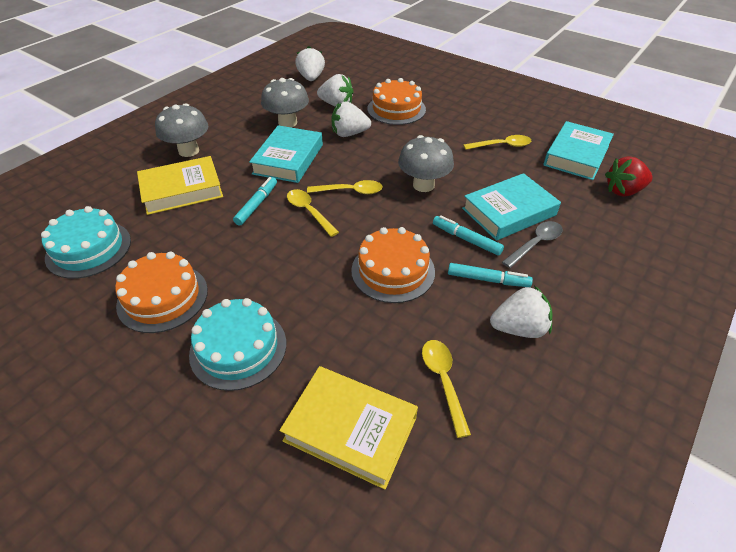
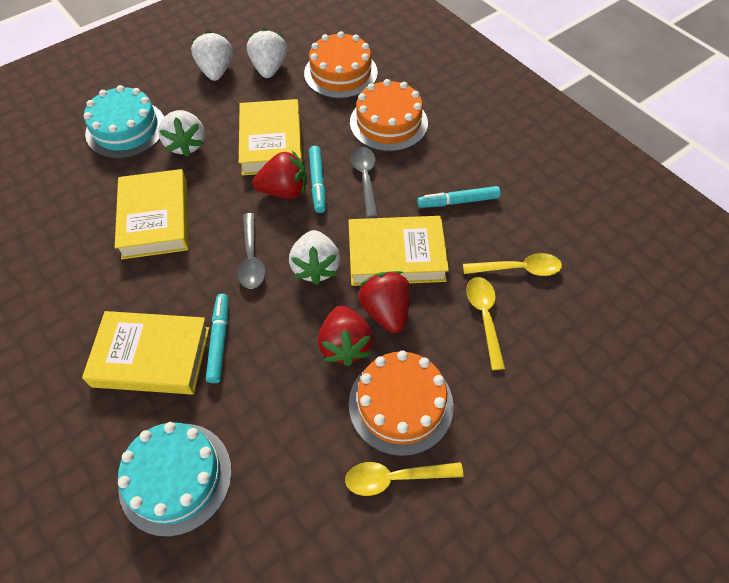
grey mushroom: [155,103,208,157] [261,78,309,127] [398,135,454,192] = 3 -> none = 0
grey spoon: [502,221,563,268] = 1 -> [238,213,266,289] [351,147,378,218] = 2
red strawberry: [605,156,653,197] = 1 -> [252,150,307,199] [318,305,373,366] [358,271,410,333] = 3
turquoise book: [249,125,323,183] [462,173,561,241] [543,121,614,180] = 3 -> none = 0
yellow book: [137,156,223,215] [279,366,418,490] = 2 -> [82,311,210,395] [115,169,189,259] [239,99,303,175] [349,216,449,286] = 4
yellow spoon: [287,189,339,237] [307,180,383,194] [422,340,471,438] [464,135,531,150] = 4 -> [345,462,464,496] [463,253,562,276] [466,277,505,370] = 3

